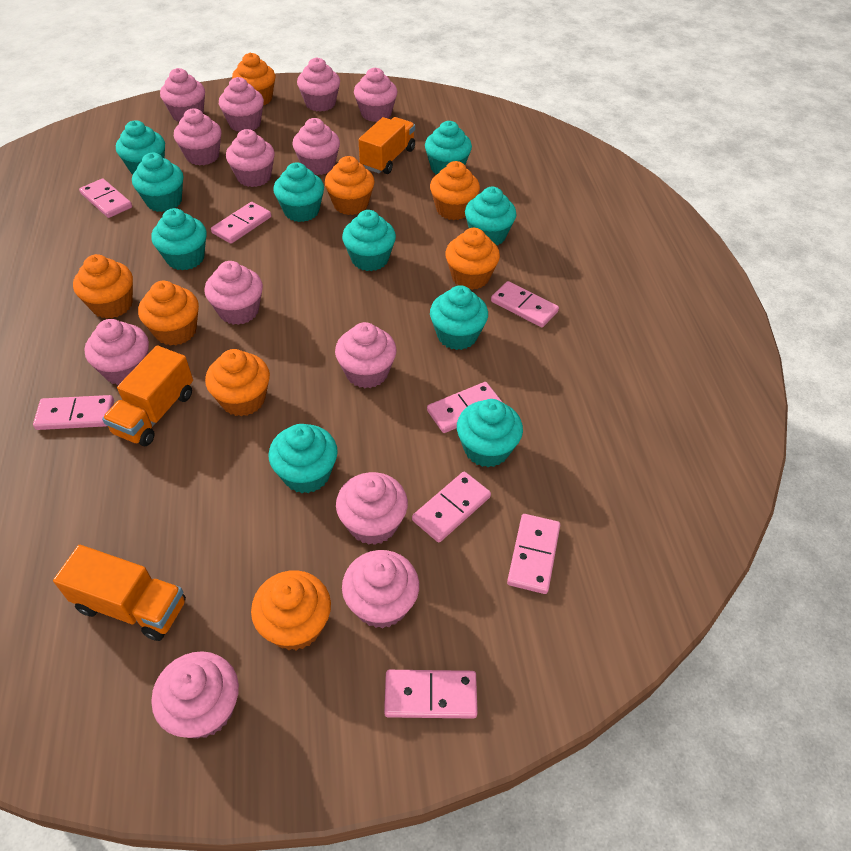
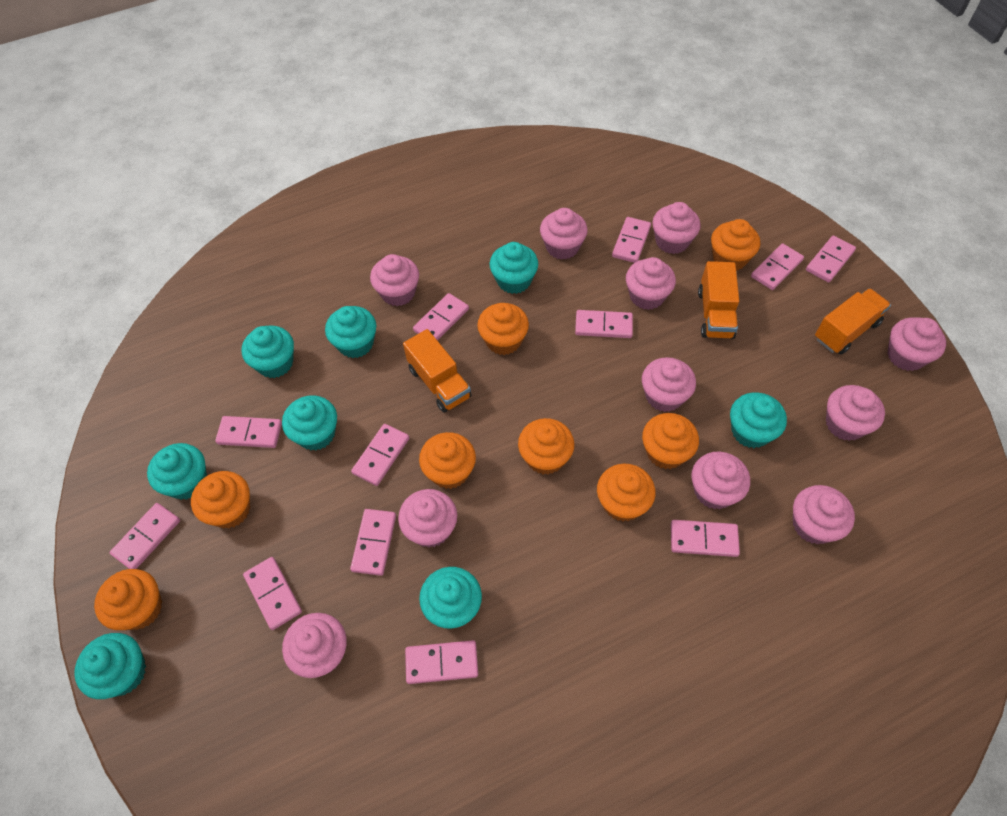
pink cupcake: [84,319,149,385] [151,651,239,738] [160,68,205,121] [174,108,222,166] [204,261,263,325] [219,77,264,132] [226,129,275,187] [293,118,340,175] [297,57,340,112] [335,322,397,388] [336,472,408,545] [342,550,419,629] [354,68,397,122] = 13 -> [282,613,347,678] [370,254,419,306] [398,489,457,547] [540,208,588,260] [626,257,676,310] [642,357,696,412] [652,202,701,254] [691,452,750,509] [793,485,855,544] [826,385,885,441] [887,317,946,371] = 11
pink domino: [33,395,114,430] [79,178,132,218] [211,202,271,244] [384,670,478,719] [412,471,491,543] [427,382,502,433] [491,281,559,327] [507,514,560,594] = 8 -> [110,503,180,569] [215,416,282,448] [243,557,302,630] [350,509,396,576] [351,424,409,486] [405,640,478,684] [413,293,469,341] [575,310,633,338] [612,217,651,263] [671,520,740,557] [751,244,804,290] [806,235,856,283] = 12
turquoise cupcake: [116,121,165,175] [132,153,183,212] [151,208,207,270] [269,424,338,493] [273,162,324,222] [342,210,396,271] [425,121,472,175] [430,285,488,350] [457,399,523,467] [465,187,517,245] = 10 -> [74,633,146,699] [147,443,207,500] [242,326,294,378] [282,395,337,451] [325,306,376,358] [419,567,482,629] [490,242,538,294] [730,392,787,448] = 8

